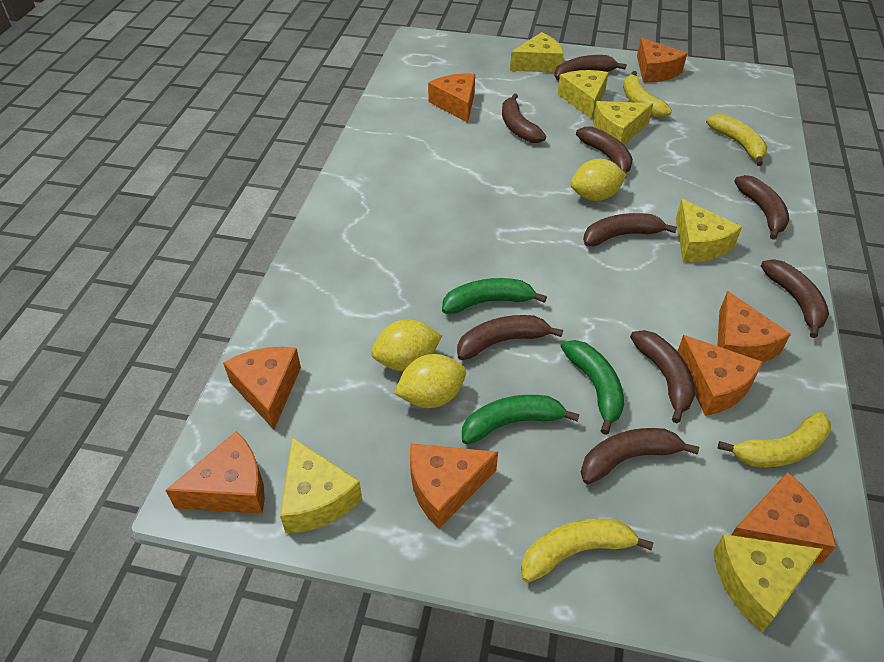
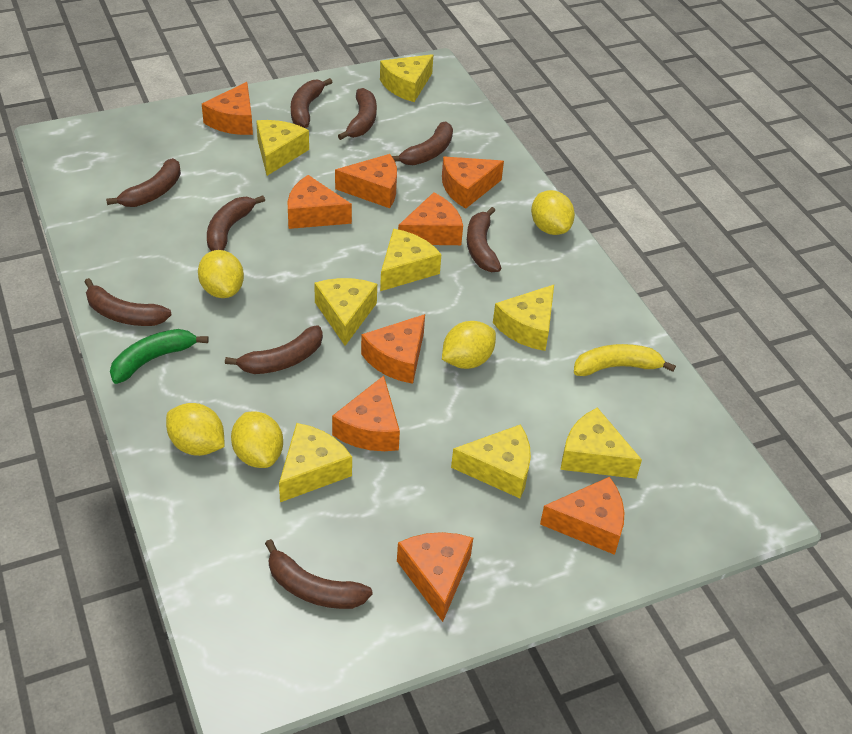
green banana: [442,278,547,314] [462,395,579,444] [561,340,624,435] = 3 -> [110,329,208,384] = 1
orange cheese: [165,431,265,514] [223,347,301,429] [410,444,498,529] [428,73,475,123] [637,37,687,83] [677,335,762,416] [717,291,791,363] [732,472,836,564] = 8 -> [202,82,253,135] [288,175,352,229] [332,376,400,451] [335,154,397,208] [361,314,425,384] [397,532,473,622] [398,192,463,245] [442,156,504,209] [540,477,624,555] = 9
yellow banana: [521,519,654,583] [623,71,672,117] [706,114,767,166] [718,412,831,467] = 4 -> [574,344,676,376] = 1
yellow cheese: [280,437,362,533] [510,32,564,73] [558,70,609,119] [593,101,653,145] [676,199,742,262] [713,534,823,632] = 6 -> [256,120,309,176] [279,423,352,502] [314,278,377,346] [380,54,433,102] [380,229,442,291] [451,424,531,498] [493,285,554,351] [560,407,642,479] = 8
yellow lemon: [371,320,442,371] [394,354,466,408] [570,159,627,201] = 3 -> [166,403,225,456] [198,250,244,298] [231,412,283,468] [442,321,496,369] [531,190,575,235] = 5

